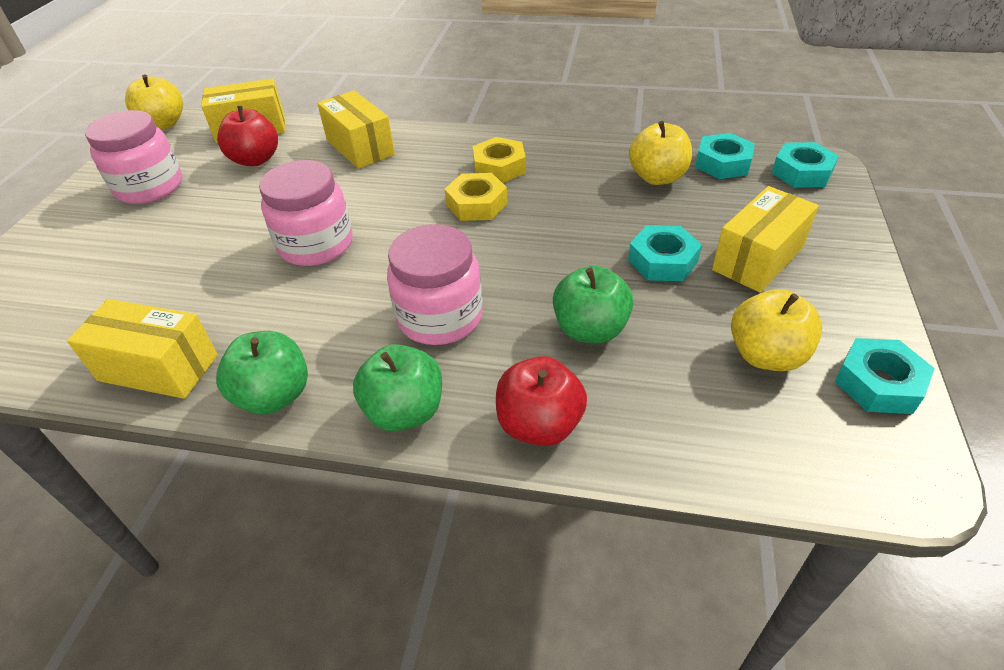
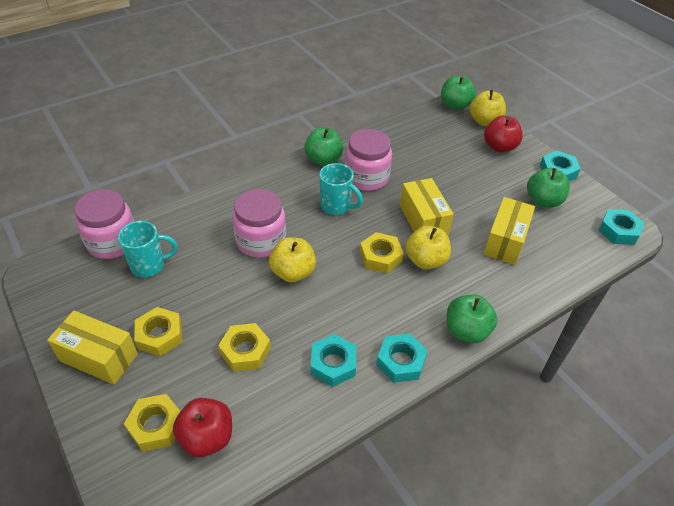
green apple: [216,331,308,415] [353,344,442,431] [553,265,634,343] = 3 -> [304,127,343,166] [441,76,476,110] [447,295,498,343] [527,168,570,208] = 4
turquoise mug: none = 0 -> [118,221,178,278] [319,163,363,215] = 2
yellow box: [67,299,218,399] [201,79,285,143] [317,90,395,169] [712,186,819,293] = 4 -> [47,310,138,385] [400,178,454,236] [483,197,535,265] = 3
yellow nut: [444,173,508,221] [473,137,526,183] = 2 -> [124,394,181,452] [134,307,182,356] [218,323,271,372] [360,232,404,273] = 4

